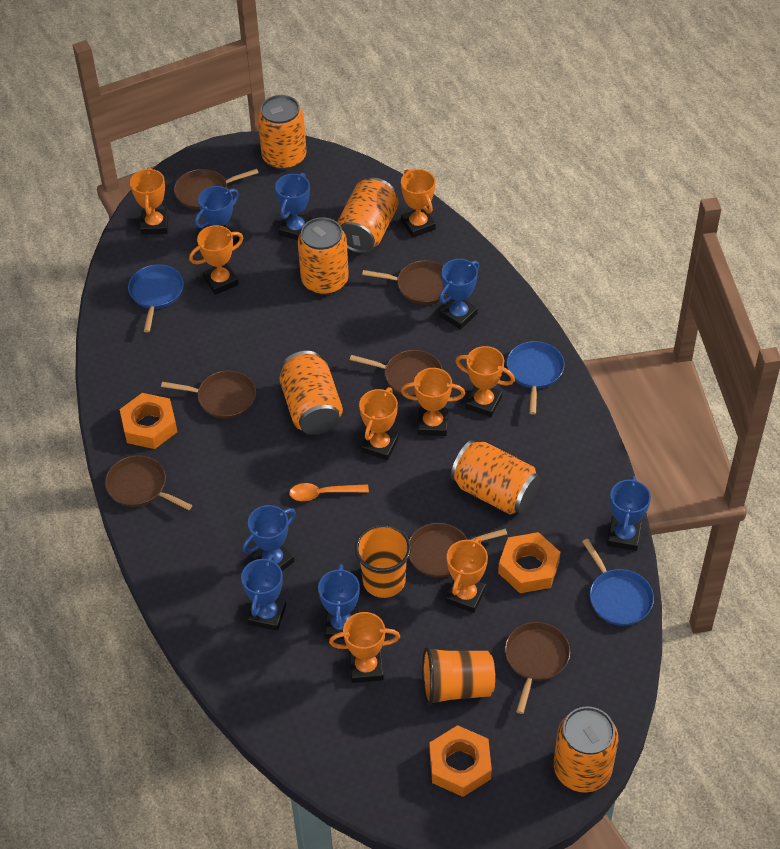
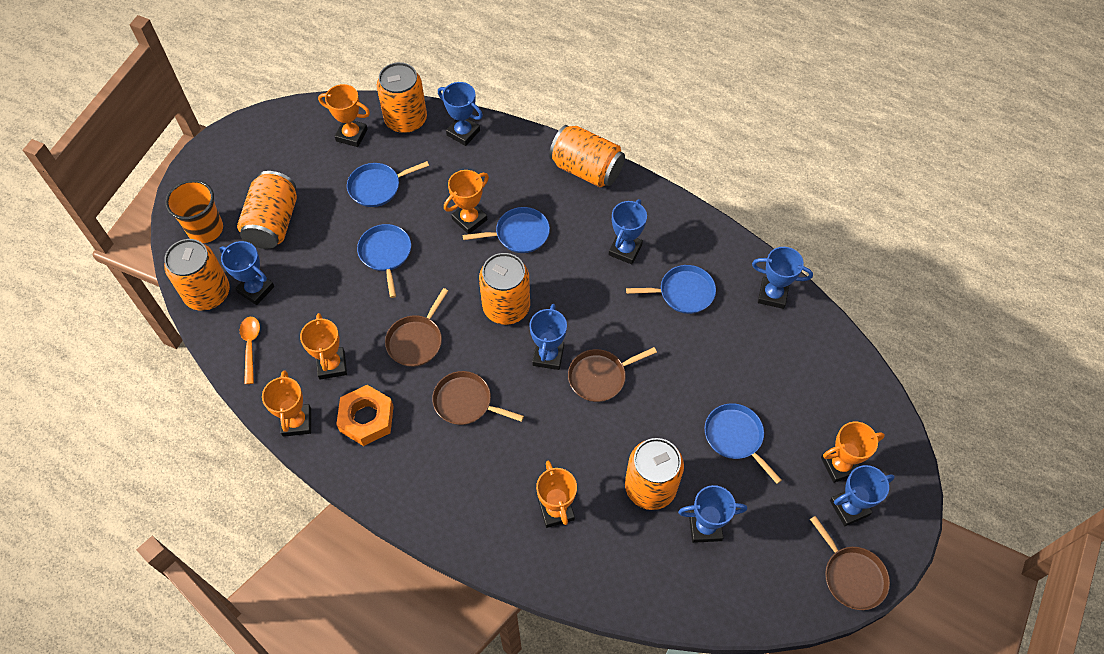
blue pan: [128,264,184,333] [507,341,565,415] [582,539,654,626] = 3 -> [347,161,429,207] [357,224,411,298] [463,207,550,253] [626,265,716,314] [705,403,782,484] = 5
brown pan: [105,455,192,510] [161,370,256,419] [174,169,259,210] [350,350,443,396] [362,260,447,305] [409,523,507,577] [505,622,570,714] = 7 -> [385,288,448,367] [432,371,524,425] [568,347,657,402] [810,516,890,610] = 4
orange cup: [355,524,411,598] [422,647,495,706] = 2 -> [165,180,223,243] = 1
orange nut: [120,393,177,449] [430,725,492,797] [498,532,561,593] = 3 -> [336,385,394,446] = 1
orange trophy: [130,167,169,235] [189,225,243,295] [329,612,400,683] [359,387,399,460] [401,169,436,238] [401,368,465,436] [446,537,488,613] [455,346,515,417] = 8 -> [262,370,311,437] [300,313,347,380] [318,84,370,147] [444,170,489,234] [536,460,577,528] [821,422,885,483] = 6

